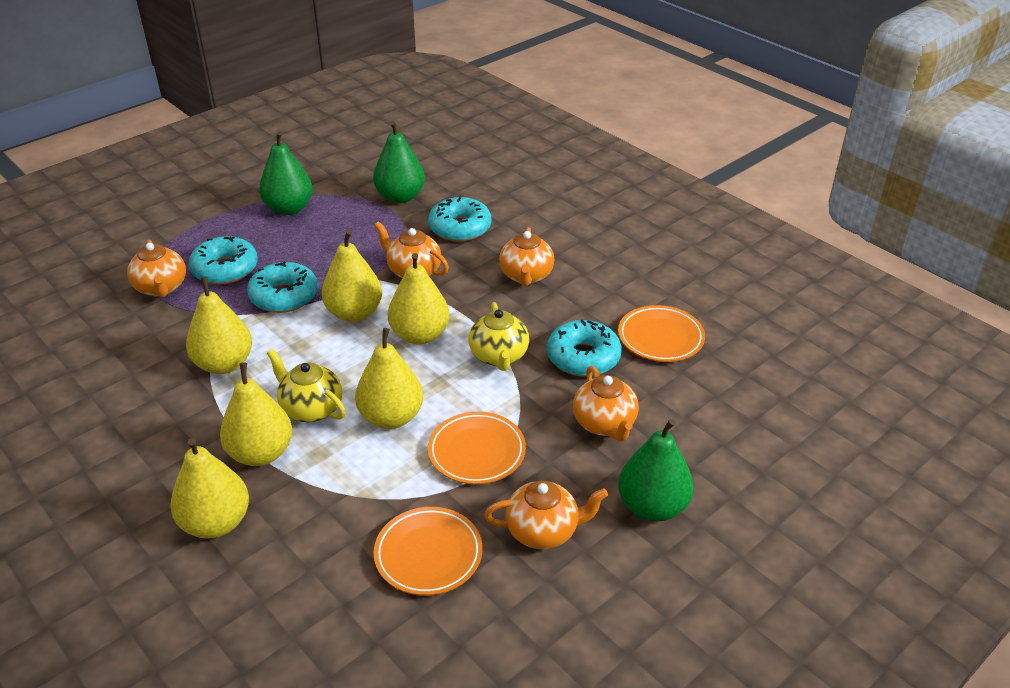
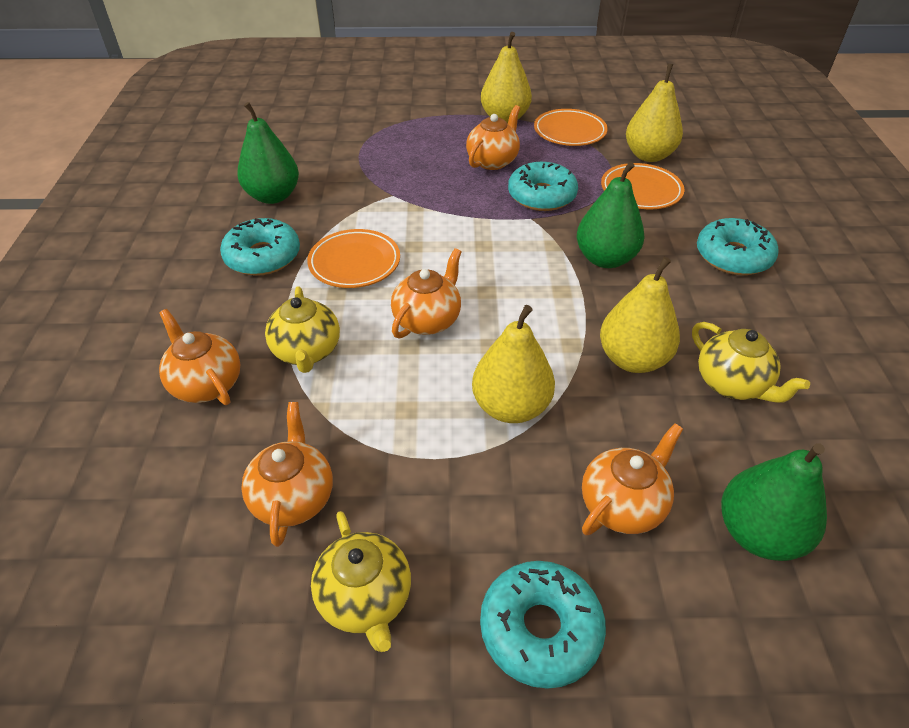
yellow pear: [170,438,249,539] [186,276,252,374] [220,363,292,466] [322,230,382,322] [355,328,423,429] [388,253,449,345] = 6 -> [472,305,555,423] [481,32,532,124] [600,257,680,373] [626,64,683,162] = 4
yellow teapot: [267,349,346,422] [469,302,529,371] = 2 -> [265,286,340,373] [311,511,411,652] [692,322,810,403] = 3

